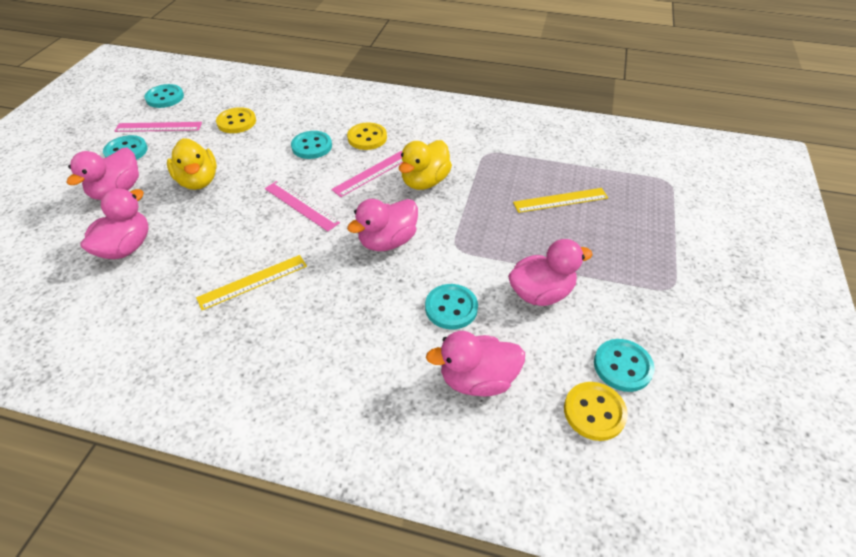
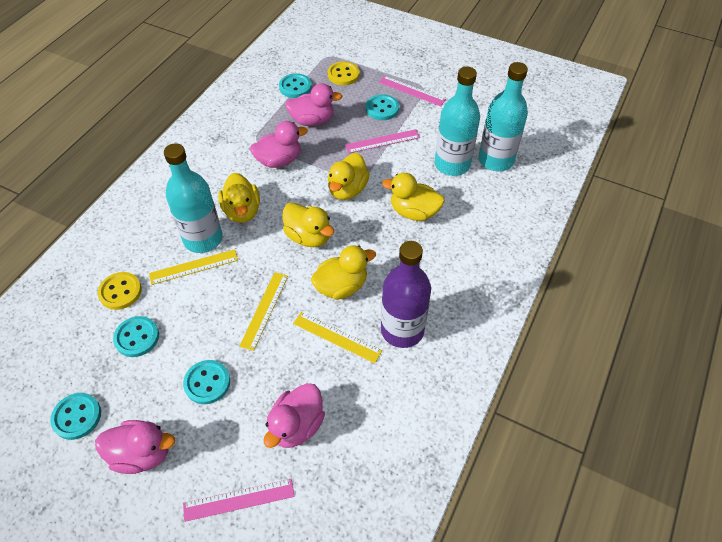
pink duck: [66,147,139,200] [81,188,149,259] [347,199,418,251] [426,331,525,397] [508,239,593,306] = 5 -> [95,420,175,474] [250,121,308,168] [264,383,325,448] [285,83,342,126] = 4
purple bottle: none = 0 -> [381,241,431,348] = 1
turquoise bottle: none = 0 -> [164,143,223,253] [435,67,480,176] [478,62,528,171] = 3
yellow button: [216,107,256,133] [347,123,387,150] [564,382,628,441] = 3 -> [98,272,142,310] [328,61,359,85] = 2
yellow duck: [167,138,217,190] [399,140,452,190] = 2 -> [218,173,260,223] [283,202,334,247] [311,245,376,300] [328,153,370,200] [382,173,445,221] = 5
yellow ruler: [196,255,307,310] [513,188,608,213] = 2 -> [149,249,238,285] [239,272,288,351] [293,312,382,363] = 3

